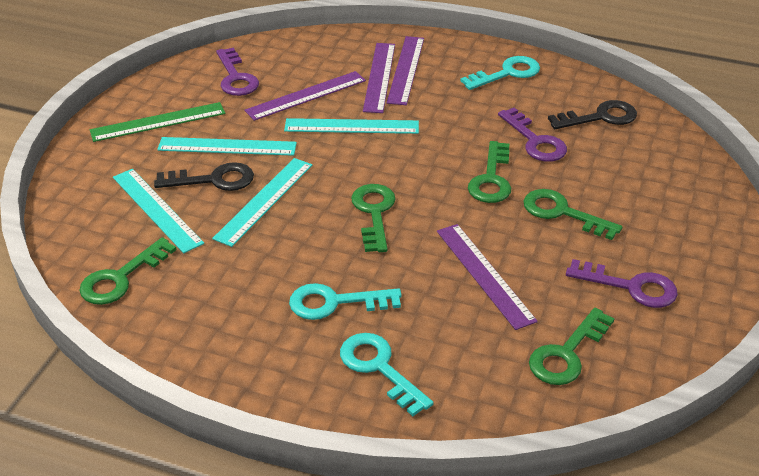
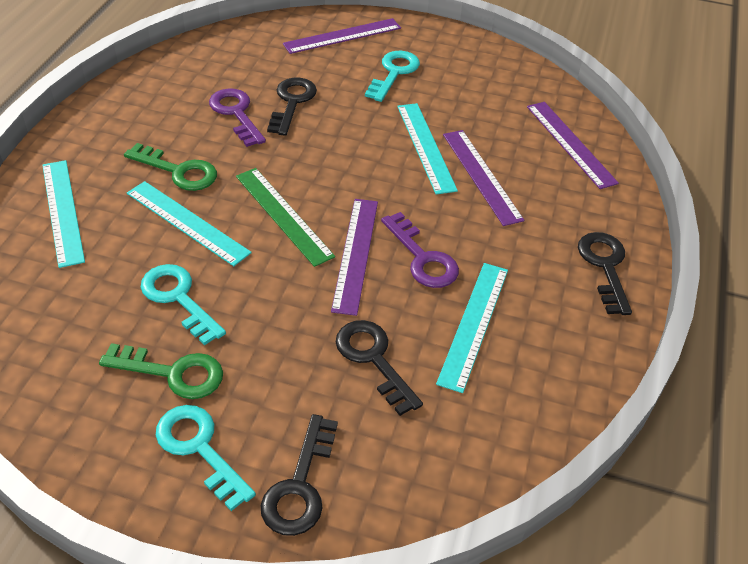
black key: [154,162,254,191] [548,100,637,129] = 2 -> [260,414,338,536] [267,78,317,136] [336,320,423,416] [578,232,632,315] = 4
green key: [79,237,177,305] [351,184,396,252] [468,141,511,203] [523,189,623,240] [529,308,614,385] = 5 -> [99,343,223,399] [124,143,217,191] = 2
purple key: [216,47,259,96] [498,107,567,162] [566,259,678,308] = 3 -> [209,89,266,147] [381,212,459,288] = 2

